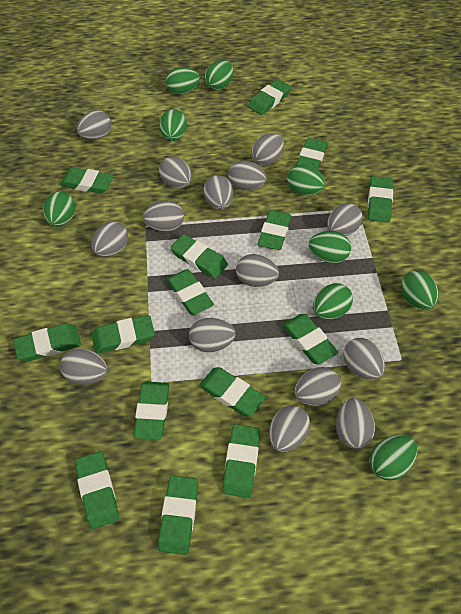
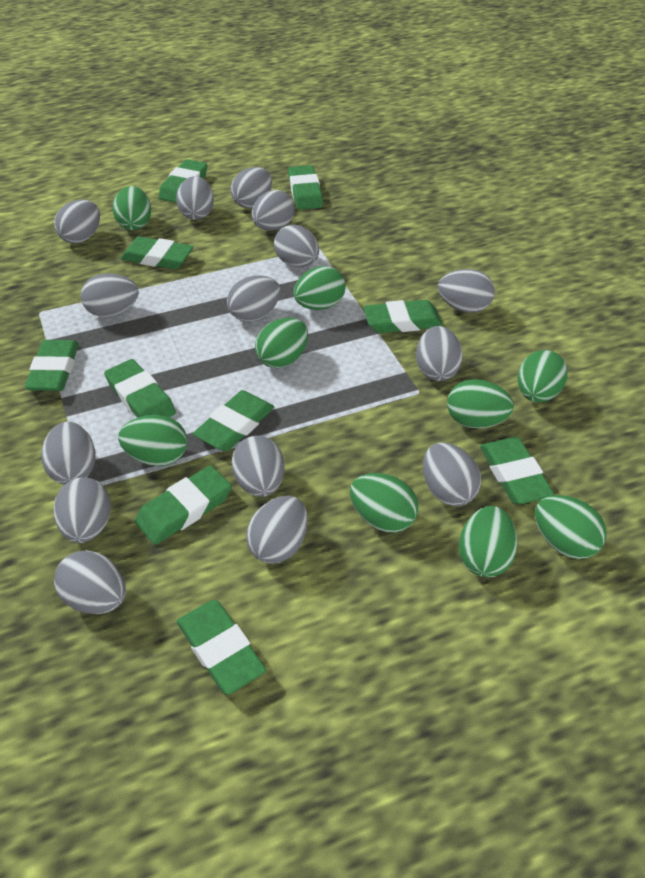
green eraser: [13,323,81,362] [60,167,114,194] [75,451,119,530] [92,315,155,354] [133,382,170,440] [158,475,198,555] [166,269,214,315] [170,234,228,279] [199,367,265,417] [222,424,260,498] [248,79,291,115] [258,210,292,250] [282,314,339,365] [296,138,328,170] [368,176,393,223] = 15 -> [25,340,79,391] [104,359,176,418] [120,236,194,269] [135,465,232,545] [158,159,207,203] [177,600,266,695] [193,390,274,451] [288,165,323,210] [363,300,443,333] [480,437,555,504] = 10

